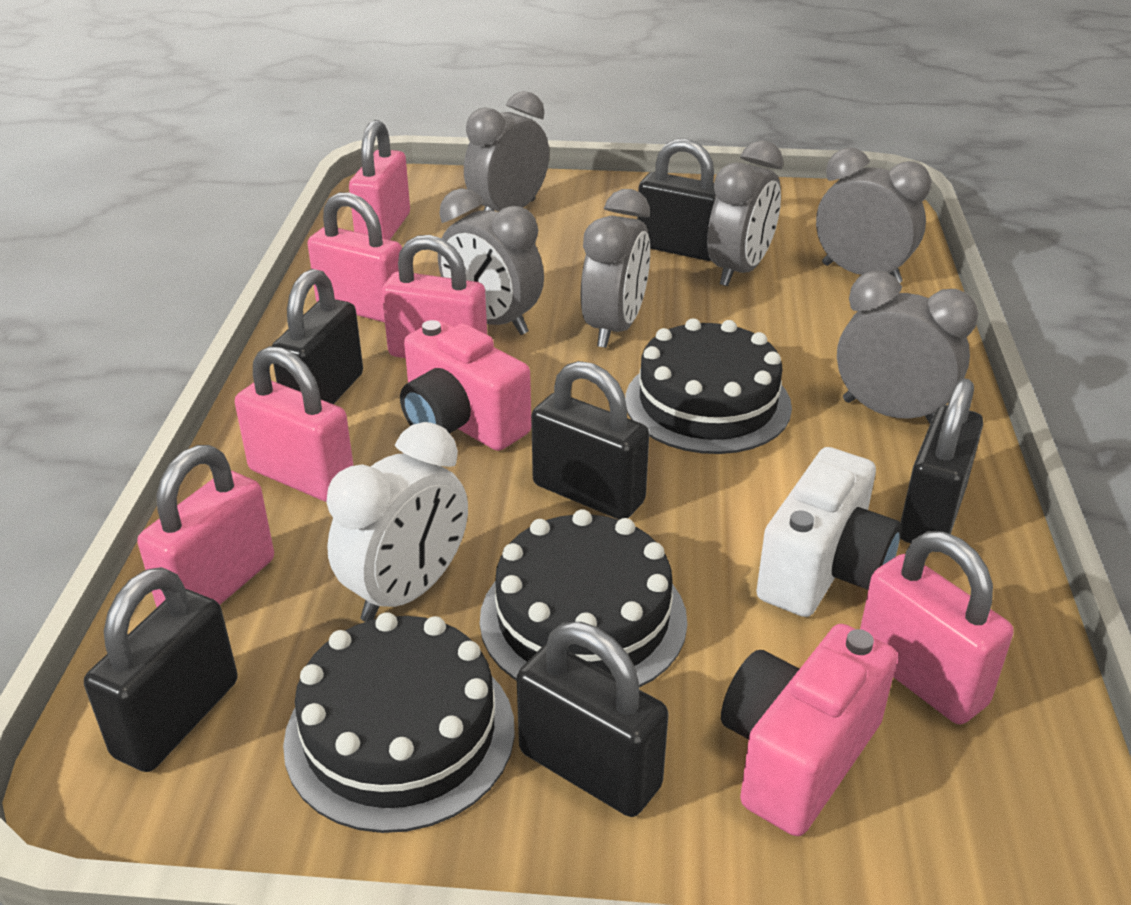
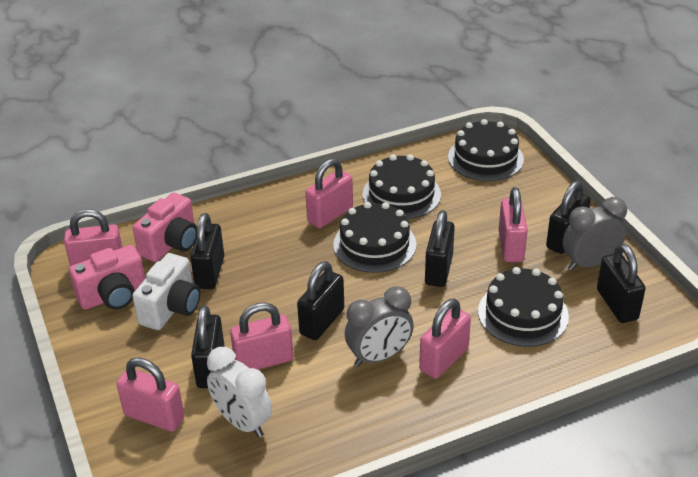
black cake: [283,612,515,833] [480,509,687,687] [625,318,792,454] = 3 -> [333,202,416,273] [363,154,441,219] [448,119,524,181] [478,267,569,347] = 4
grey clock: [438,188,544,335] [464,91,549,212] [580,189,650,348] [707,140,783,286] [816,147,931,283] [837,271,978,424] = 6 -> [345,286,414,367] [563,197,627,271] = 2

